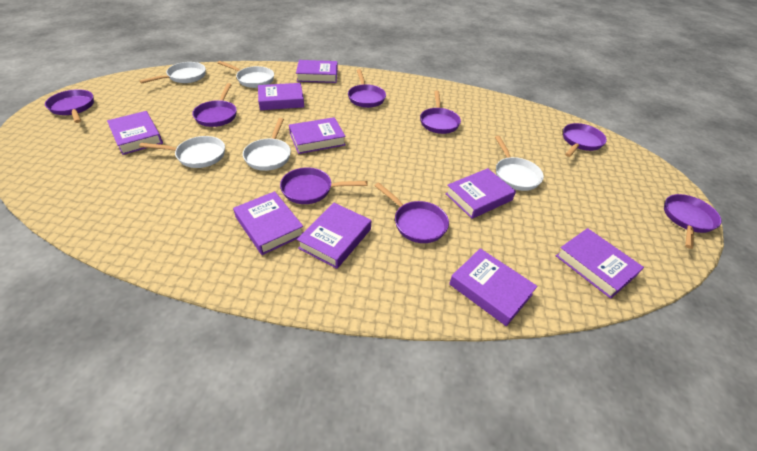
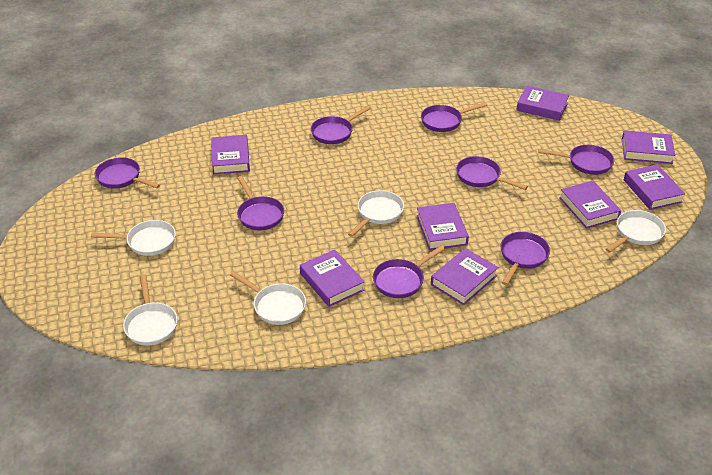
purple book: [107,111,163,155] [233,191,303,255] [258,83,304,110] [289,117,346,154] [296,60,338,83] [297,203,371,269] [445,168,516,219] [449,248,538,326] [556,228,644,299] = 9 -> [211,135,250,174] [300,250,364,307] [417,203,469,250] [431,248,498,305] [517,86,569,121] [559,181,621,229] [622,130,675,164] [624,164,685,210] = 8

